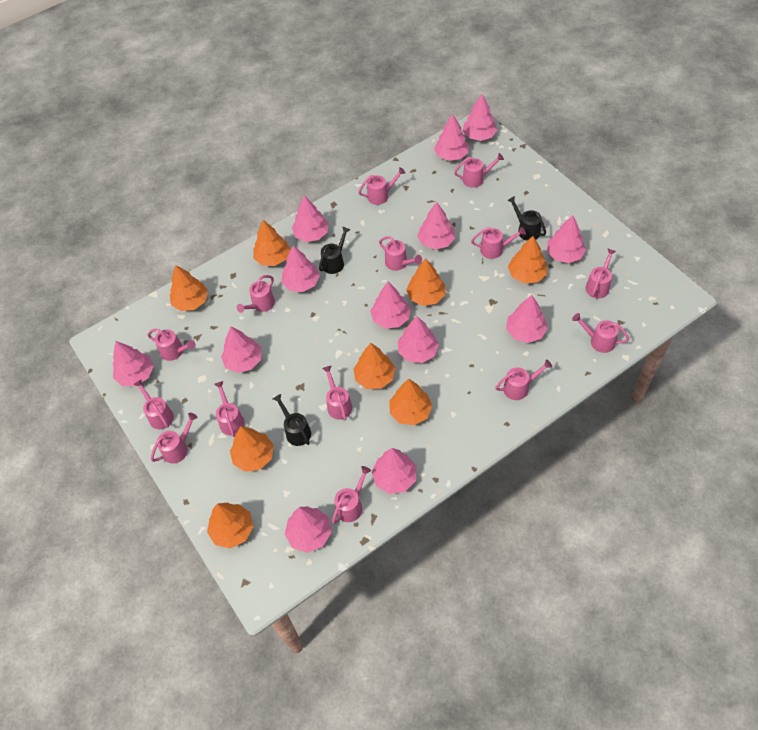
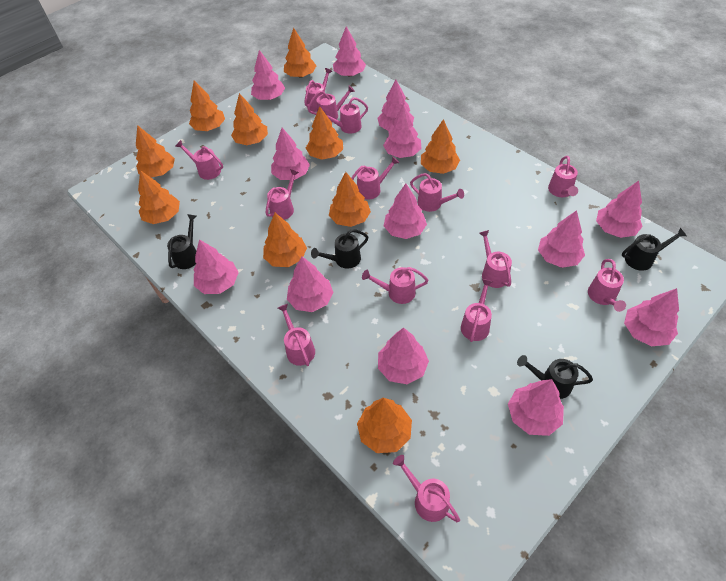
black watering can: [273,394,311,446] [319,227,350,274] [507,196,546,241] = 3 -> [167,214,197,269] [311,229,368,269] [517,355,593,399] [622,228,687,271] = 4
orange tree: [170,265,208,311] [207,503,253,548] [230,426,274,472] [253,220,290,266] [353,343,395,389] [390,379,432,425] [406,259,445,306] [508,236,547,284] = 8 -> [136,125,175,177] [138,170,180,224] [189,81,225,131] [231,93,268,145] [263,213,307,267] [284,27,316,78] [306,106,343,160] [329,172,371,227] [357,398,412,453] [421,119,460,174] = 10

